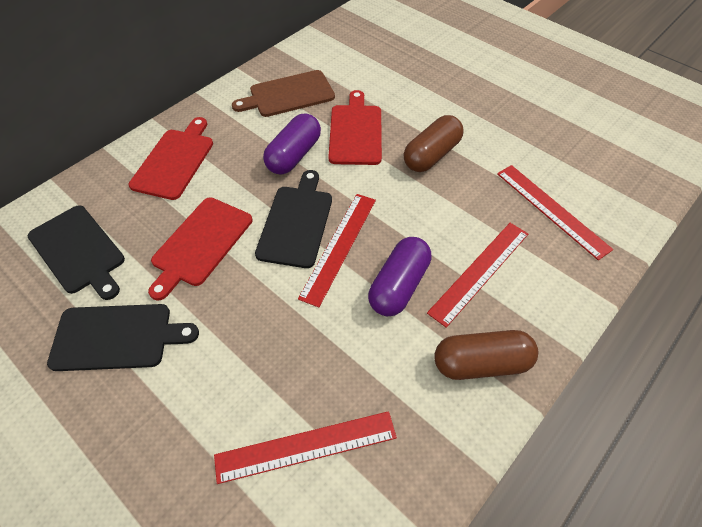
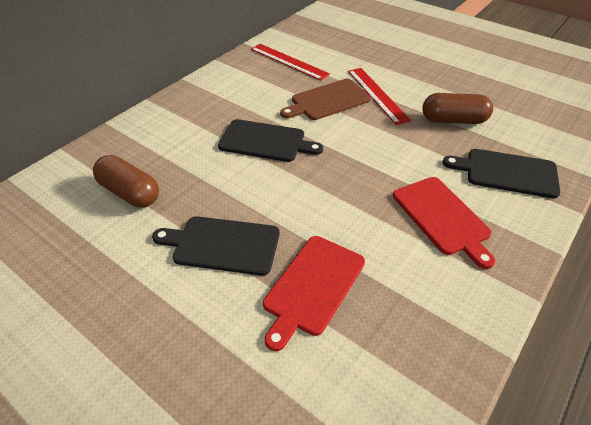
purple capsule: [263,113,321,174] [368,237,431,316] = 2 -> none = 0
red cutting board: [129,117,213,200] [148,198,252,301] [328,90,382,165] = 3 -> [263,236,365,351] [393,177,495,269] = 2
red ruler: [214,411,397,484] [298,194,376,307] [427,223,528,328] [497,165,613,260] = 4 -> [251,44,330,81] [348,68,411,125] = 2

